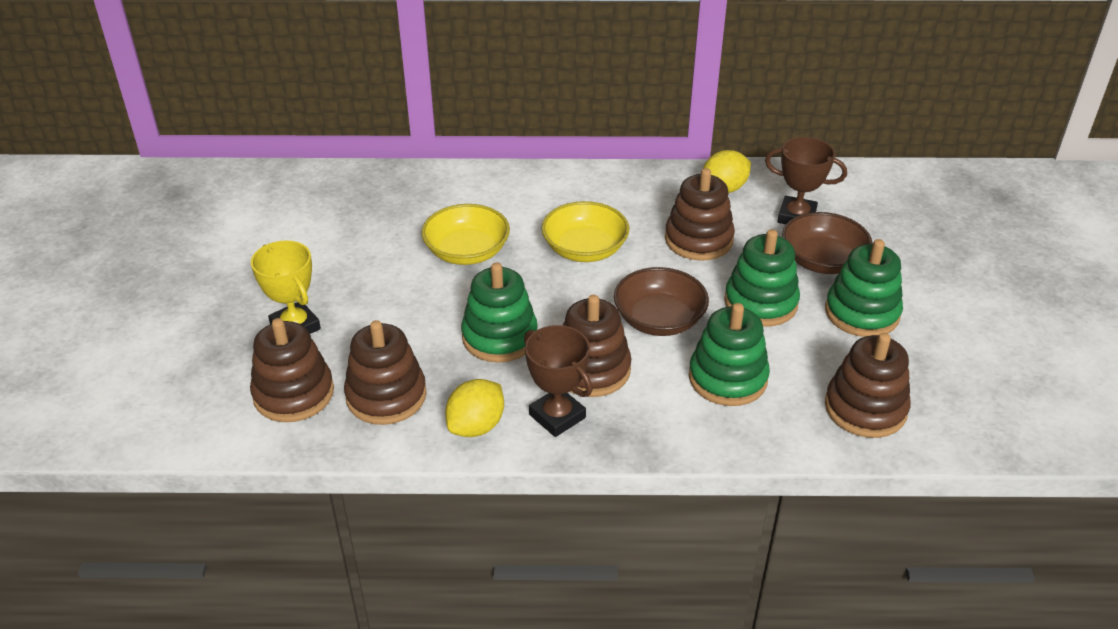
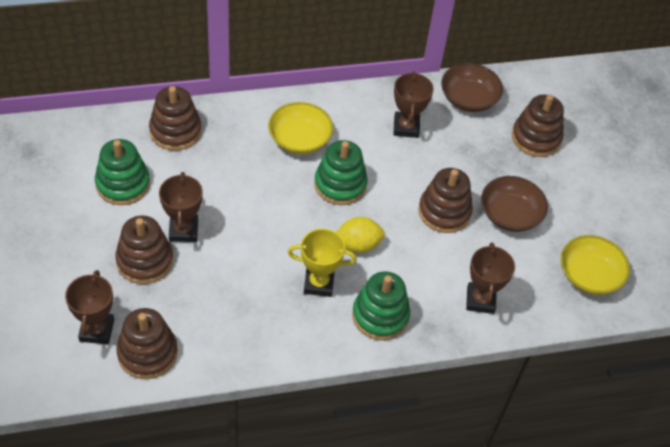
brown trophy: [524,325,592,437] [765,137,847,224] = 2 -> [65,270,114,344] [159,172,203,242] [394,71,434,138] [466,242,515,314] = 4
green stacking toy: [461,262,538,363] [689,303,770,406] [724,229,800,327] [825,239,903,337] = 4 -> [95,139,150,205] [314,140,368,205] [352,271,410,340] = 3
yellow lemon: [445,379,504,437] [703,150,751,193] = 2 -> [336,217,385,253] = 1

